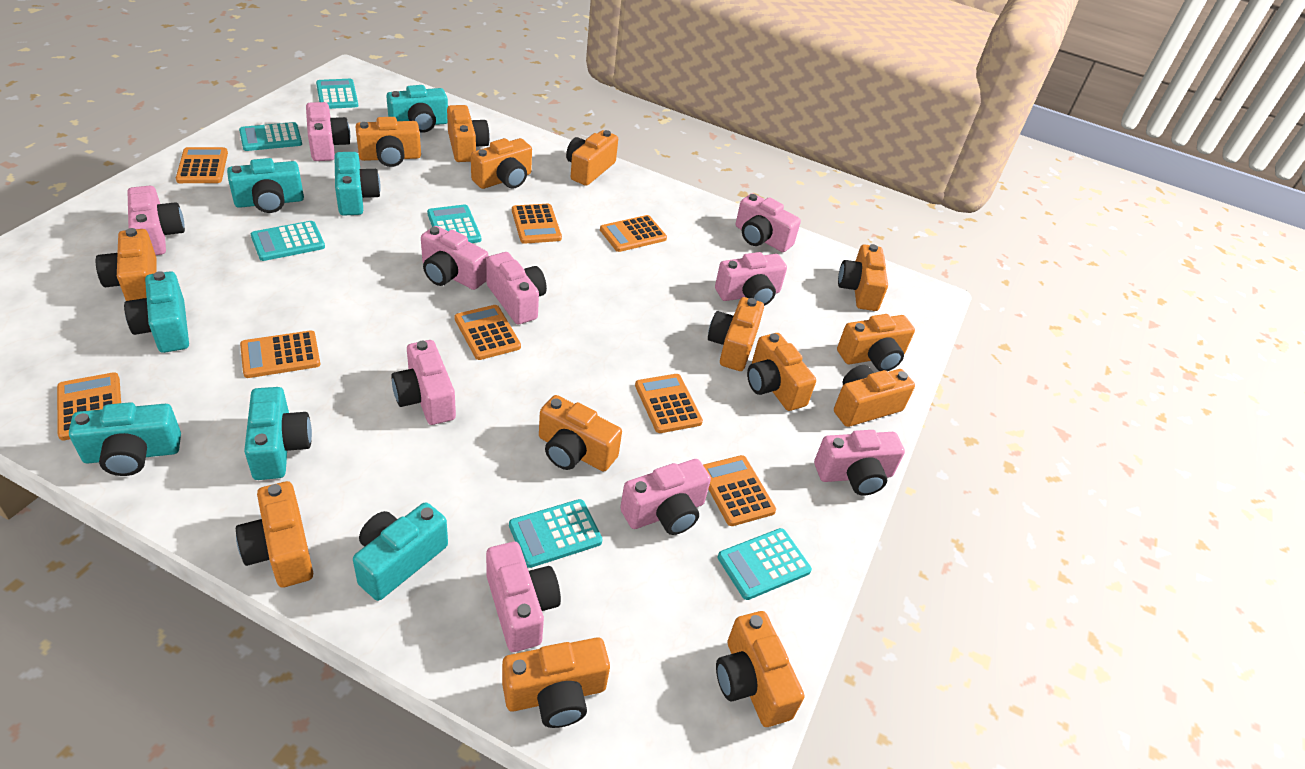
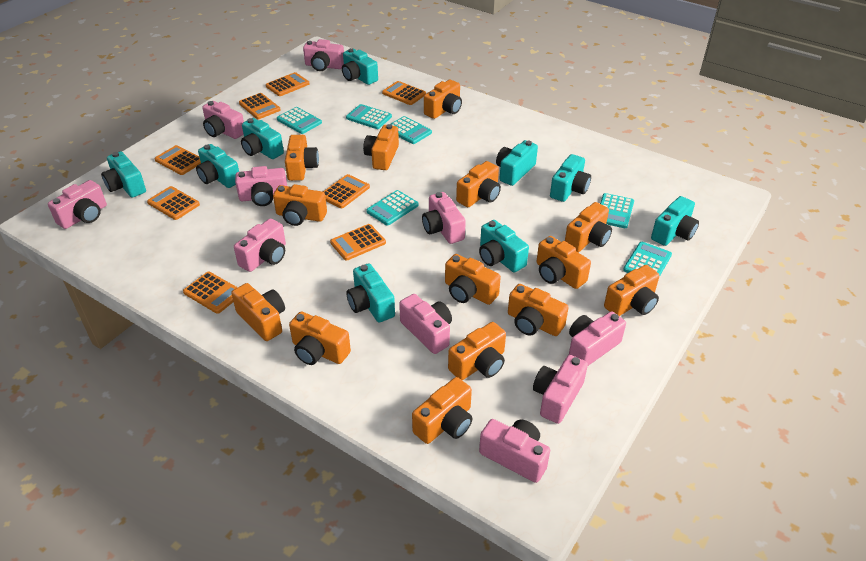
turquoise camera: [69,402,181,476] [124,271,189,353] [227,158,304,213] [244,387,312,480] [334,152,381,216] [353,502,448,601] [386,85,448,133] = 7 -> [101,151,146,198] [196,144,239,188] [241,118,284,159] [342,48,378,85] [346,263,395,323] [479,220,529,272] [496,140,538,186] [550,154,591,202] [651,196,699,246] = 9

